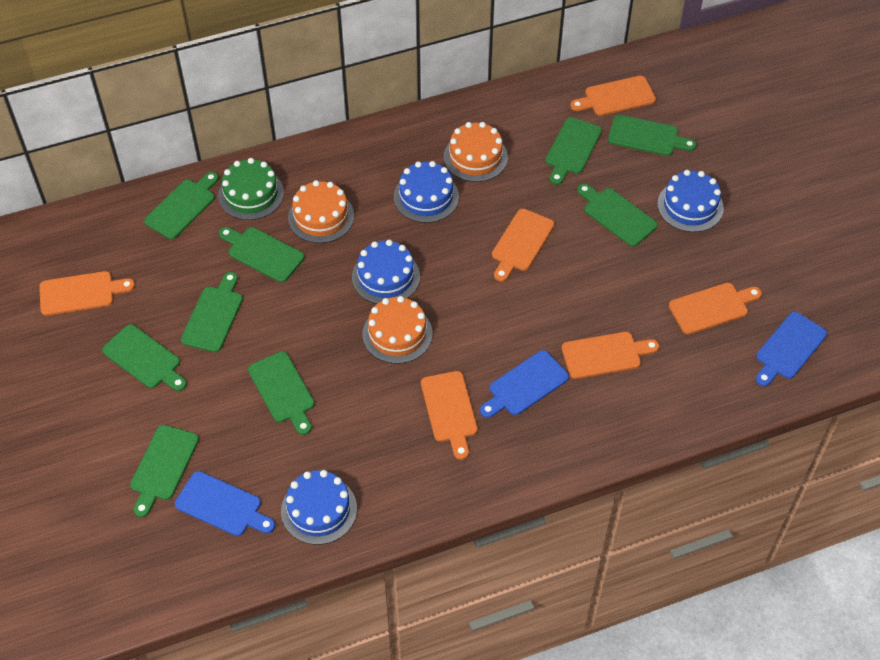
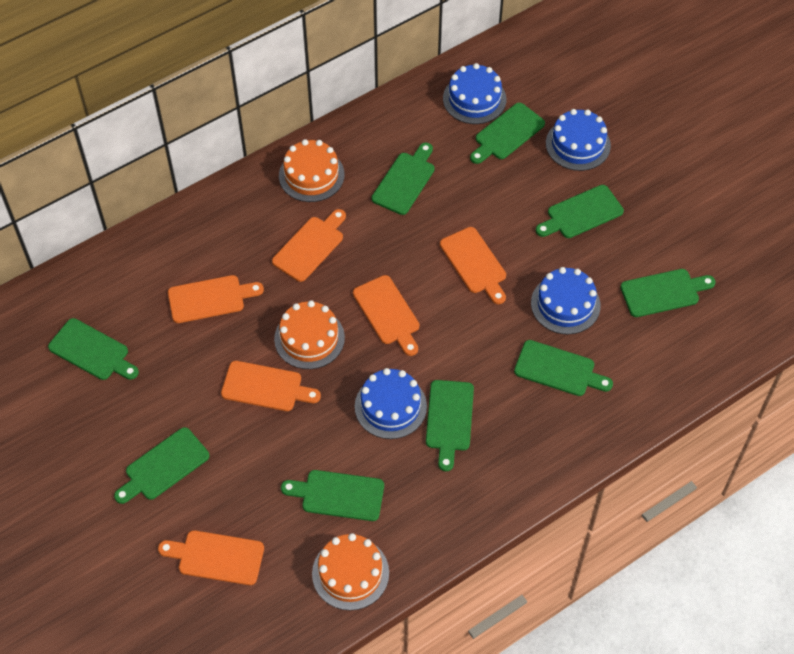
blue cutting board: [175,471,275,536] [480,350,569,418] [756,312,827,386] = 3 -> none = 0
green cake: [218,158,284,220] = 1 -> none = 0

